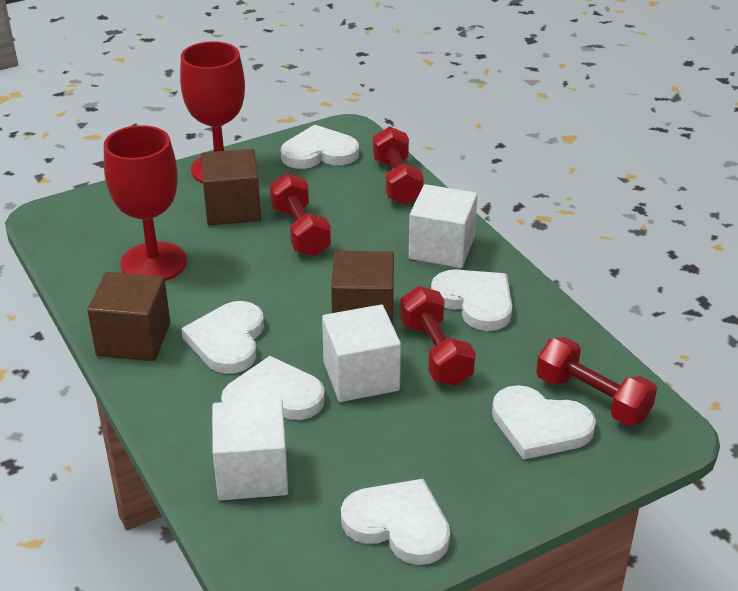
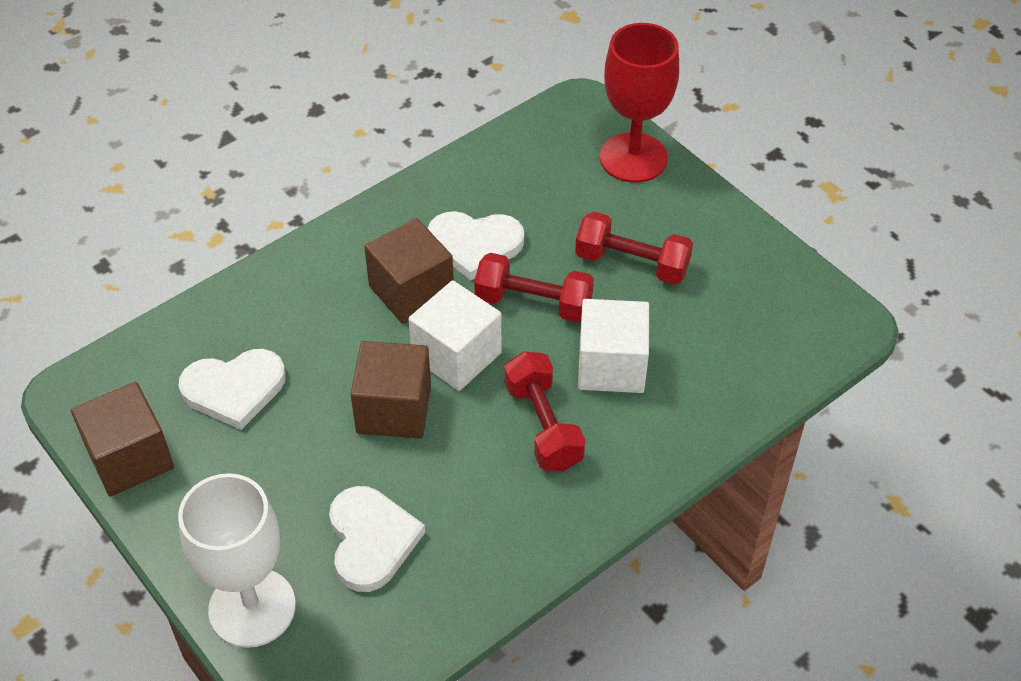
red dumbbell: [270,173,331,256] [373,126,424,205] [400,286,476,386] [536,337,657,426] = 4 -> [474,253,594,322] [504,351,585,471] [575,211,693,284] = 3
red goblet: [104,125,187,281] [180,41,245,183] = 2 -> [600,23,679,183] = 1
white cube: [212,398,289,500] [322,305,401,402] [409,184,478,268] = 3 -> [408,280,502,391] [578,299,649,393] = 2
white goblet: none = 0 -> [178,473,296,648] = 1
white heart: [181,301,264,374] [221,356,325,420] [281,125,359,169] [341,479,450,565] [431,270,512,331] [492,385,596,460] = 6 -> [178,349,286,430] [329,486,425,592] [427,211,524,281] = 3

